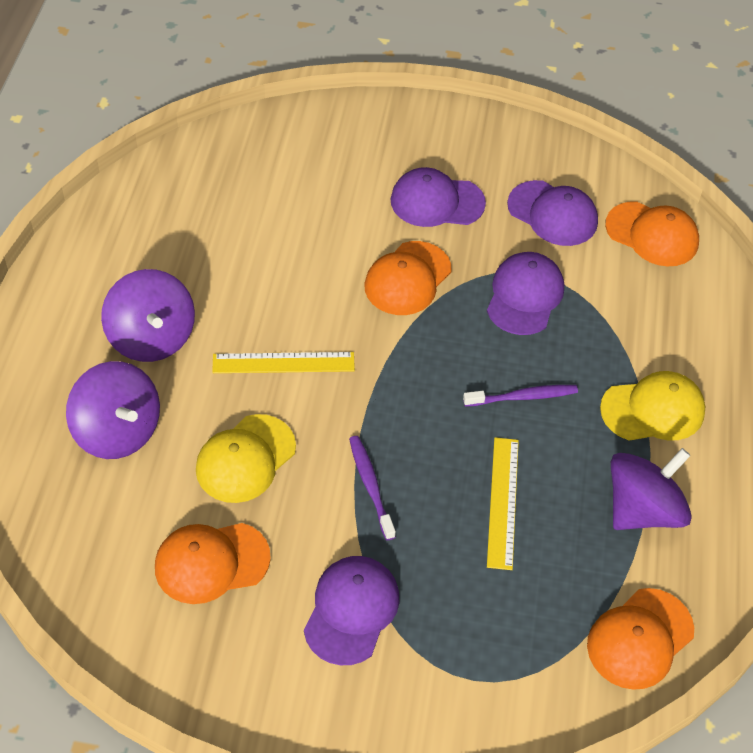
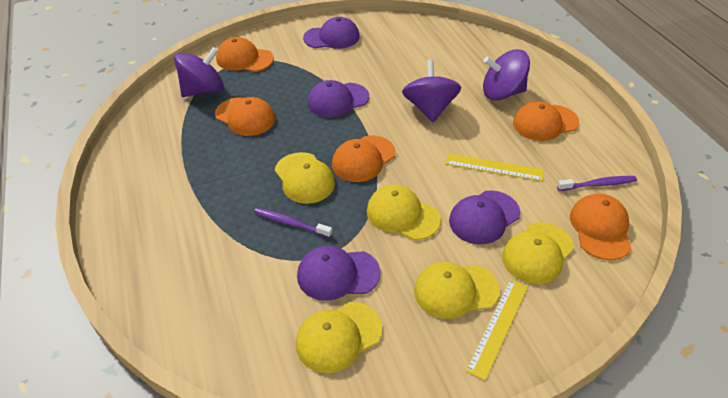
orange cap: [155,523,271,604] [365,241,451,315] [587,588,694,690] [605,201,699,267] = 4 -> [215,97,275,136] [216,37,274,72] [332,135,396,182] [513,101,579,141] [570,194,632,260] = 5
yellow cap: [196,414,296,503] [600,371,705,441] = 2 -> [275,152,335,204] [296,302,382,373] [367,184,441,240] [414,262,500,319] [502,222,574,284] = 5

